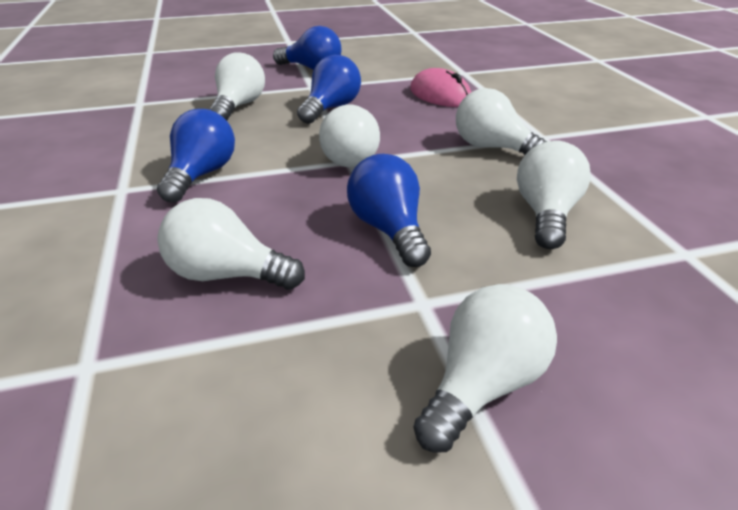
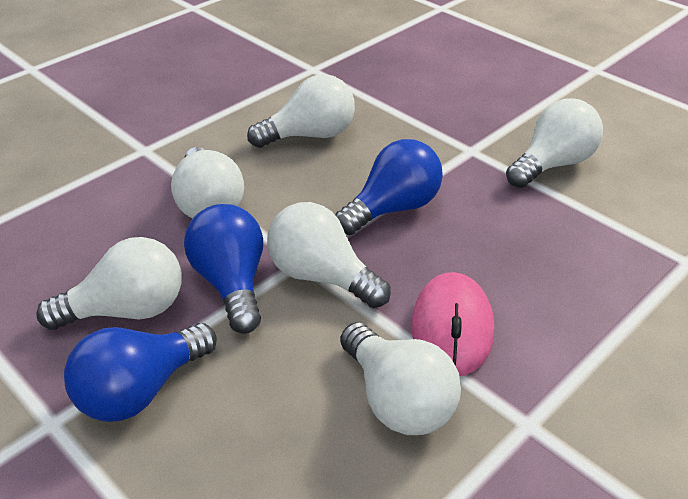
blue light bulb: [157,109,235,203] [273,26,341,70] [297,55,361,124] [347,154,431,267] = 4 -> [64,323,216,422] [184,204,263,334] [335,139,443,235] = 3

